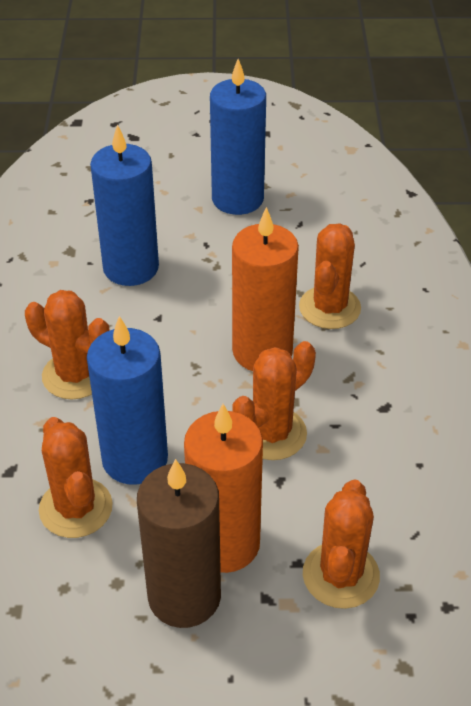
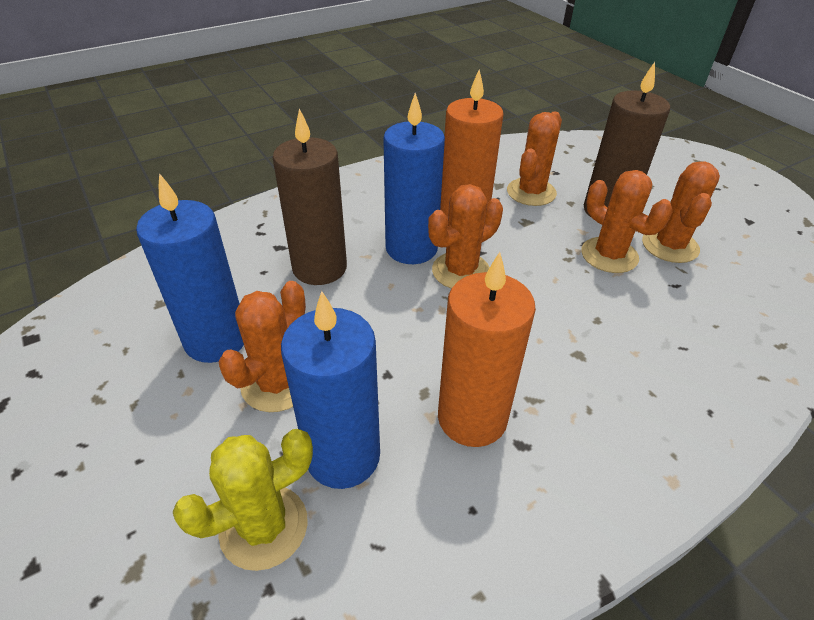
brown candle: [137,459,221,628] = 1 -> [273,108,347,285] [584,62,670,217] = 2
yellow cactus: none = 0 -> [173,429,313,571] = 1

